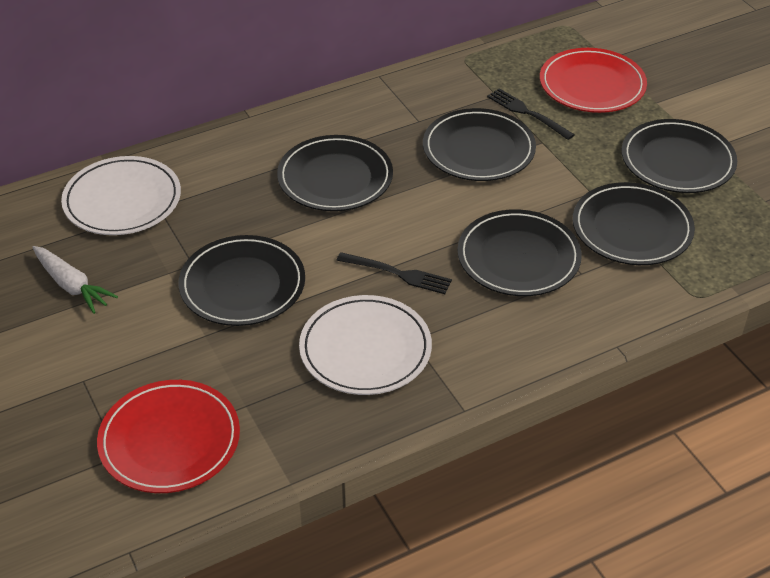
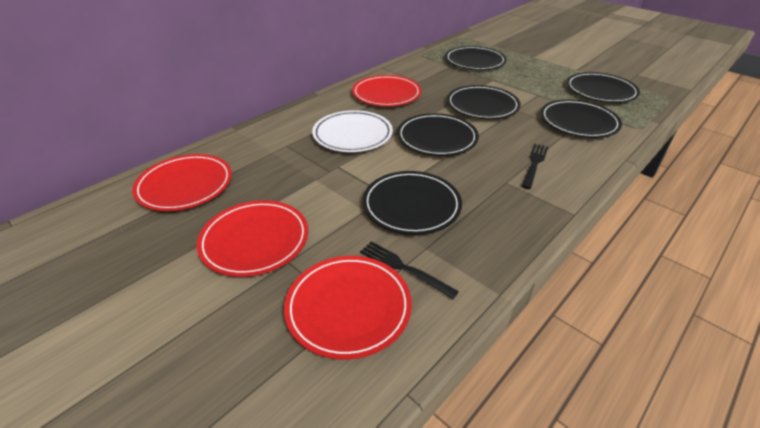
red plate: [97,380,240,493] [540,48,647,113] = 2 -> [132,154,232,211] [197,200,308,277] [284,256,412,360] [352,75,421,106] = 4
white carrot: [32,246,118,314] = 1 -> none = 0
white plate: [61,156,181,235] [299,295,432,395] = 2 -> [312,110,393,152] = 1

